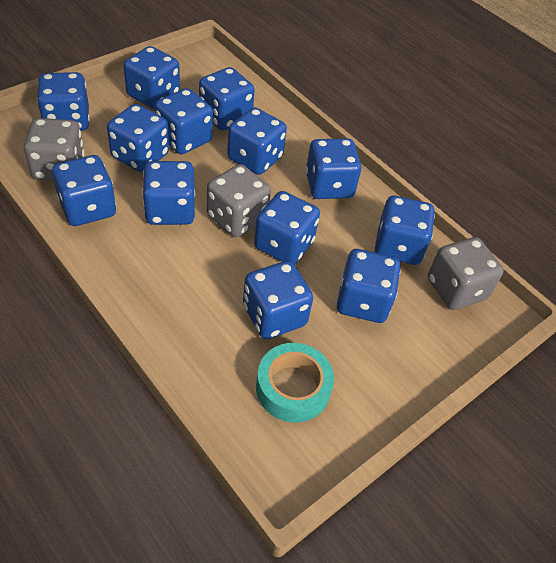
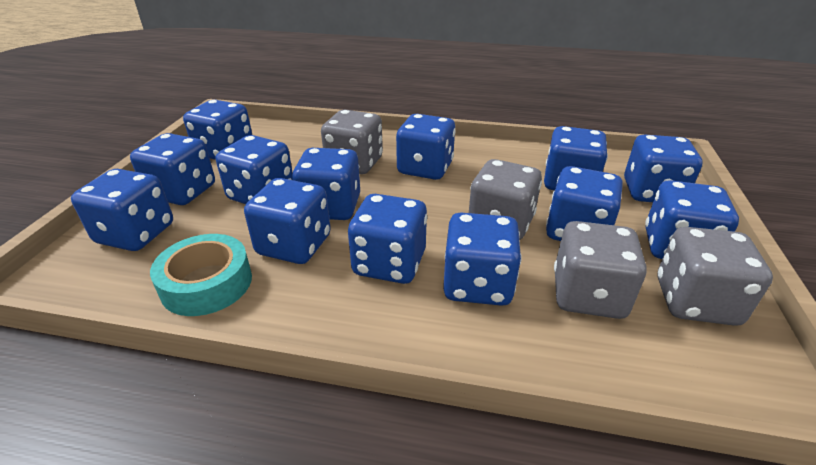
grey dice: [24,118,84,181] [207,164,271,237] [428,237,504,310] = 3 -> [321,110,383,174] [469,159,542,240] [554,221,647,319] [658,227,773,326] = 4

